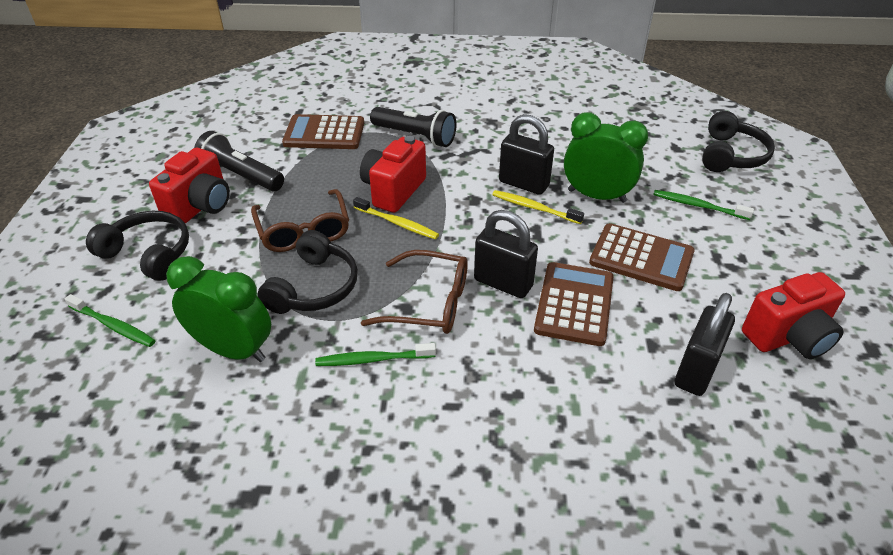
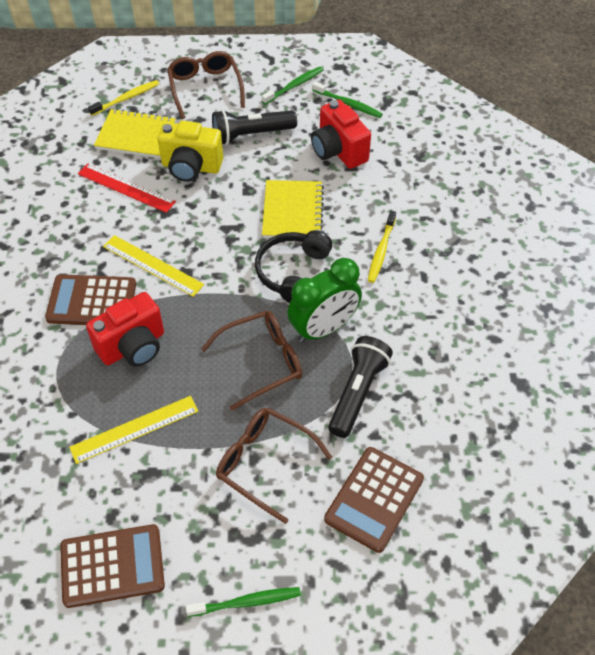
black headphones: [86,211,189,281] [258,230,358,314] [702,111,775,172] = 3 -> [255,230,332,303] = 1
black padlock: [474,210,538,298] [499,114,554,195] [675,293,735,396] = 3 -> none = 0
brown glasses: [251,189,349,252] [361,250,468,334] = 2 -> [167,51,245,119] [201,311,302,410] [216,408,332,524] = 3
green clock: [166,256,271,362] [564,112,648,203] = 2 -> [287,258,362,343] = 1
red camera: [149,148,230,224] [360,136,426,213] [742,272,845,359] = 3 -> [86,292,164,367] [311,100,371,169] = 2
red ruler: none = 0 -> [78,163,176,213] = 1
yellow camera: none = 0 -> [158,121,223,182] = 1
yellow notebook: none = 0 -> [94,108,176,158] [262,180,324,238] = 2
yellow ruler: none = 0 -> [69,396,199,464] [103,235,204,297] = 2

